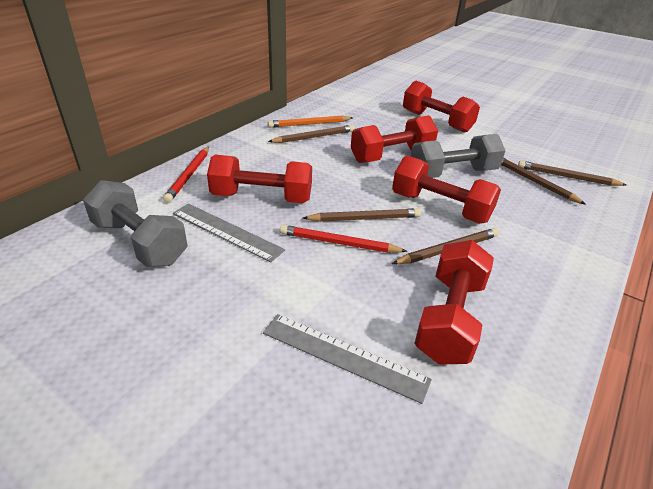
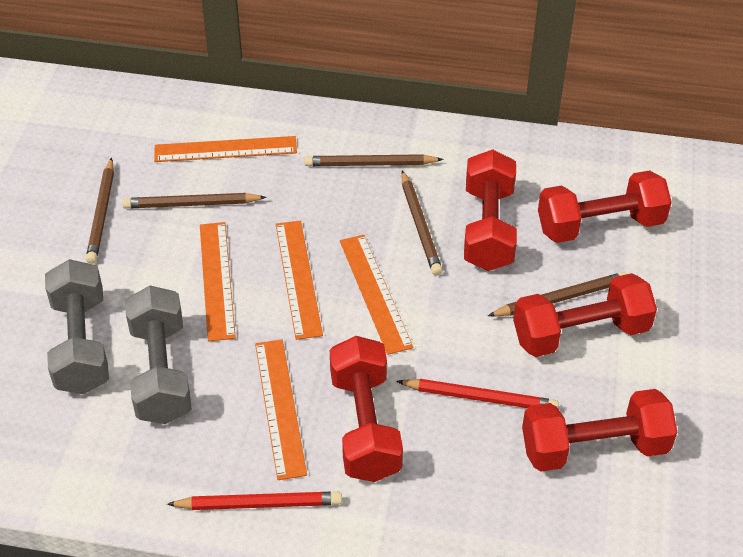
grey ruler: [173,204,285,263] [263,314,432,404] = 2 -> none = 0
orange pencil: [268,115,353,128] = 1 -> none = 0
orange ruler: none = 0 -> [154,136,297,162] [200,222,236,342] [255,339,307,480] [276,221,323,340] [340,235,413,355] = 5

